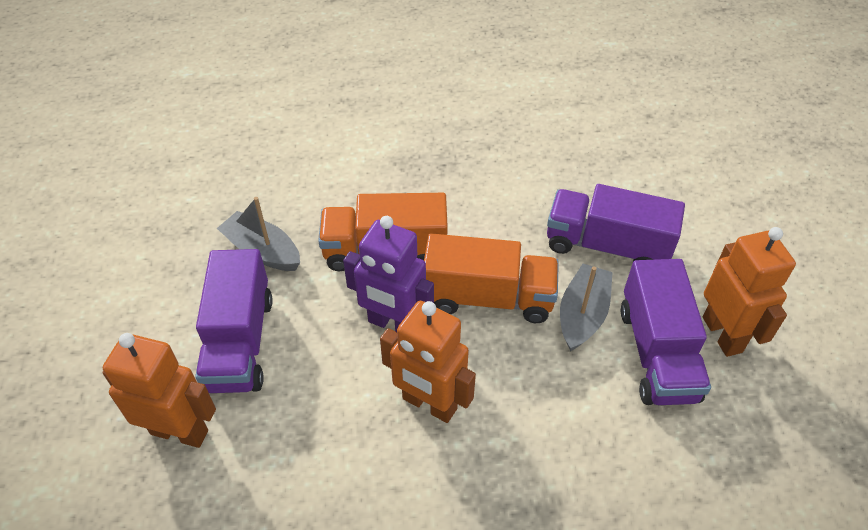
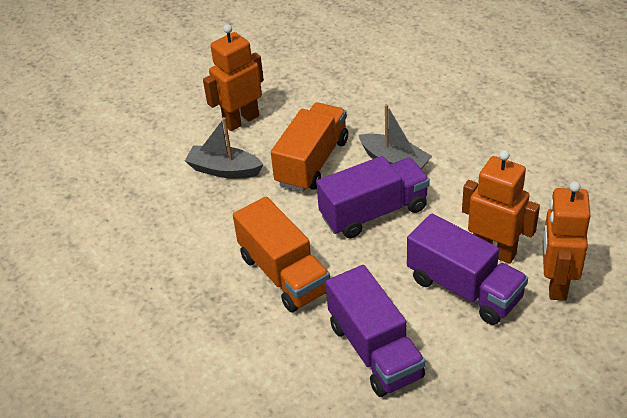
purple robot: [343,216,434,332] = 1 -> none = 0

